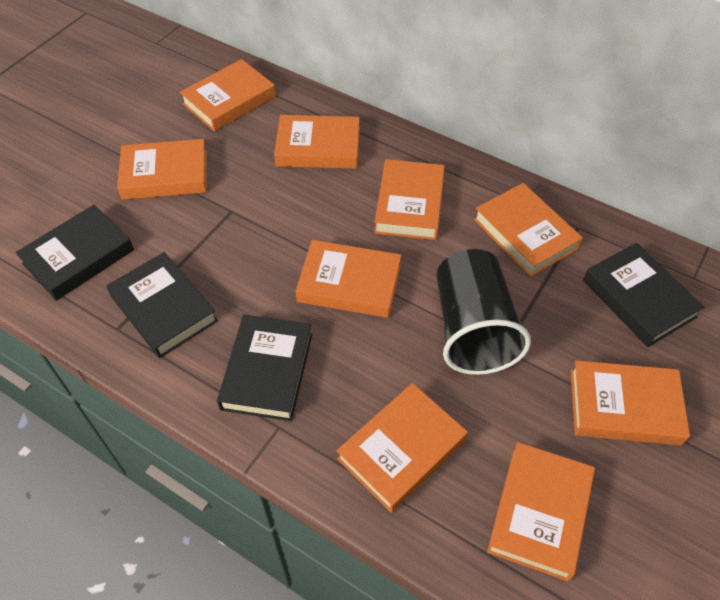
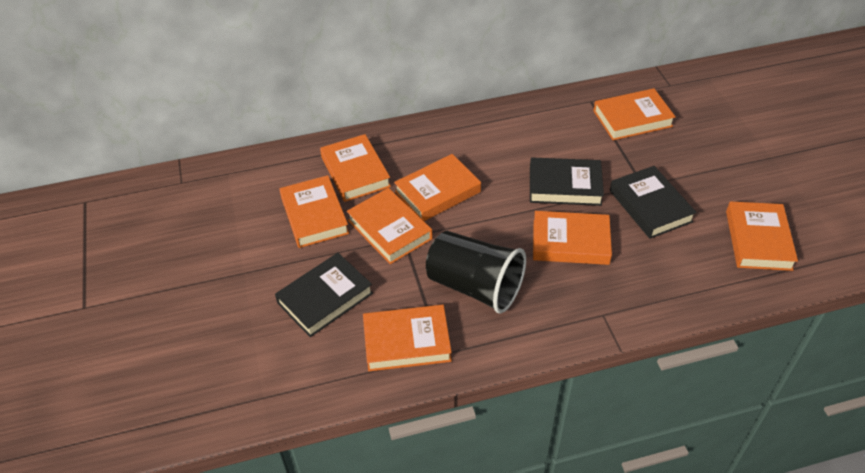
black book: [15,204,134,301] [106,252,218,358] [217,315,312,421] [583,243,704,347] = 4 -> [275,253,373,337] [530,158,604,206] [610,166,697,239] = 3
orange book: [117,139,207,200] [180,59,276,131] [274,115,360,169] [296,240,401,318] [337,383,468,513] [374,159,445,240] [474,183,583,277] [487,442,595,581] [571,360,690,445] = 9 -> [279,175,349,248] [320,134,391,202] [347,188,432,264] [363,305,452,371] [394,154,481,221] [533,211,612,265] [594,88,676,140] [726,201,798,271] = 8

